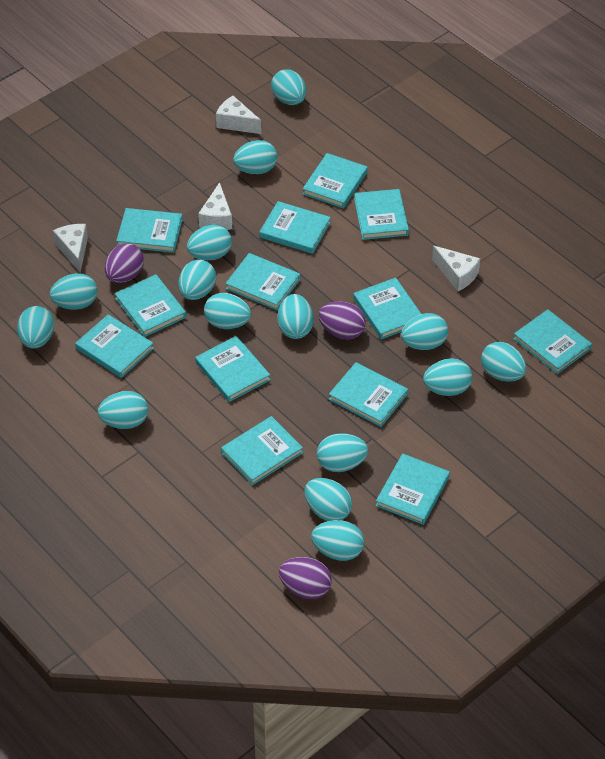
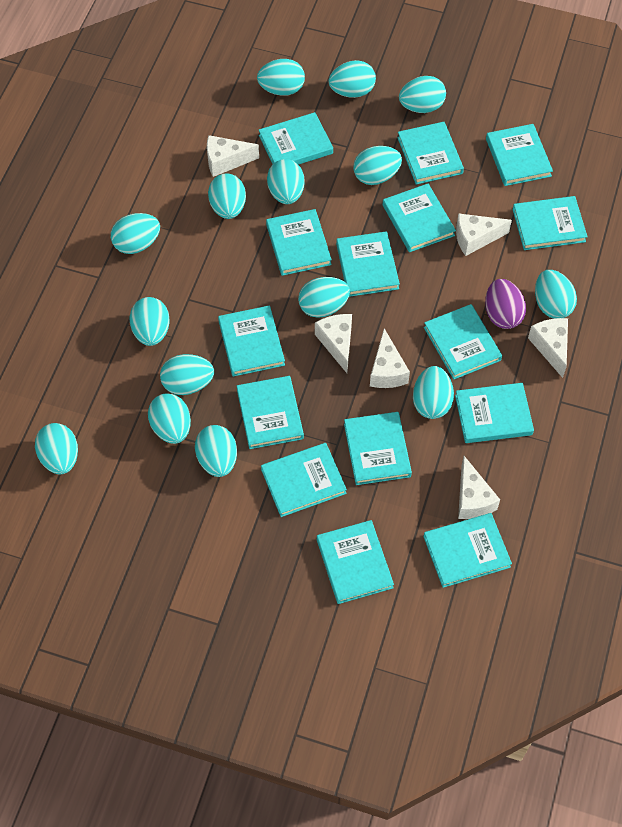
purple egg: [105,243,144,283] [279,557,332,599] [318,302,366,339] = 3 -> [485,279,526,329] = 1
turquoise book: [75,314,154,378] [115,274,186,337] [116,208,183,253] [195,336,270,402] [221,416,303,485] [225,253,300,310] [259,201,331,254] [303,153,368,208] [329,362,408,427] [353,277,421,339] [354,189,409,240] [376,453,450,525] [513,309,592,374] = 13 -> [218,305,285,377] [237,376,304,449] [259,112,333,165] [261,443,347,517] [266,209,332,276] [317,520,394,604] [336,231,400,297] [344,412,412,485] [383,184,456,252] [397,122,464,185] [423,513,512,588] [424,304,502,380] [455,383,534,443] [486,124,553,186] [513,196,588,250] = 15
white cheese: [53,224,88,273] [198,182,232,230] [216,96,261,134] [432,246,480,291] = 4 -> [207,135,259,177] [315,314,352,373] [370,328,410,388] [456,213,512,256] [458,456,500,519] [528,318,568,378] = 6

